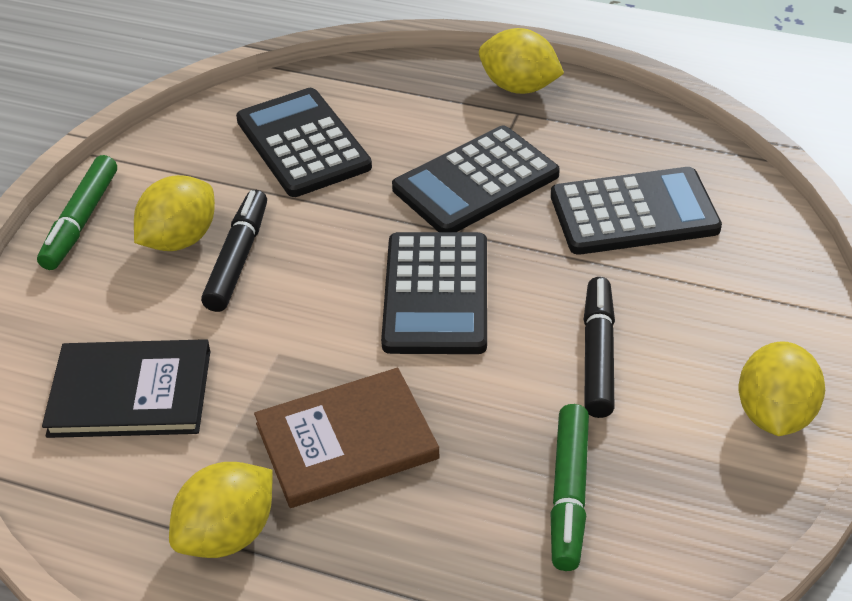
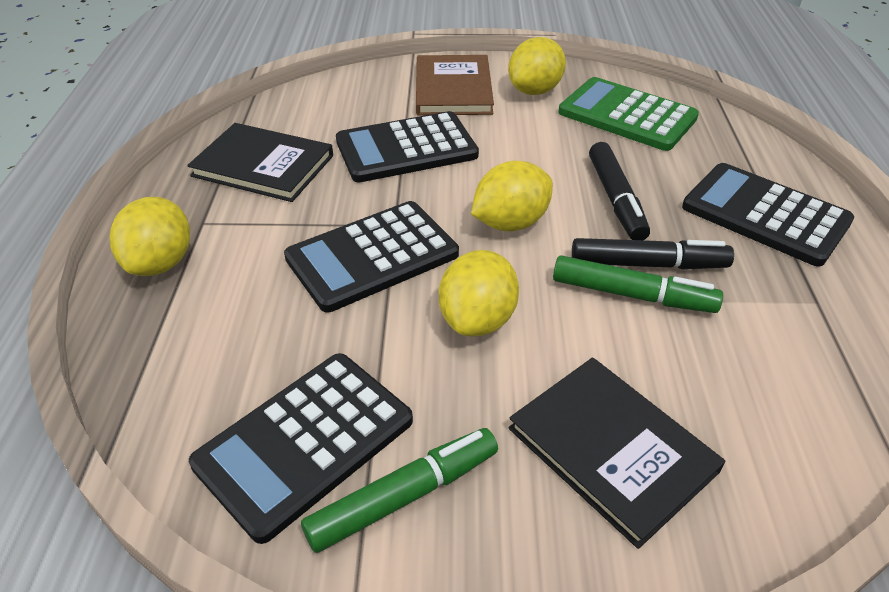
black book: [42,339,210,438] = 1 -> [187,123,333,202] [509,358,725,549] = 2
green calculator: none = 0 -> [558,77,699,151] = 1

